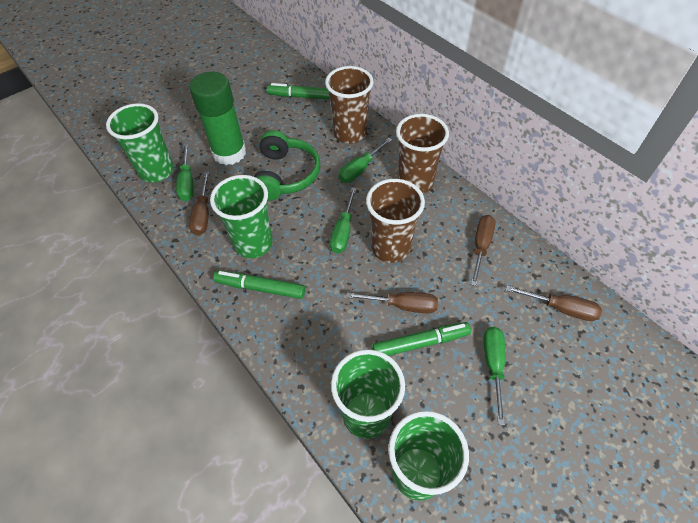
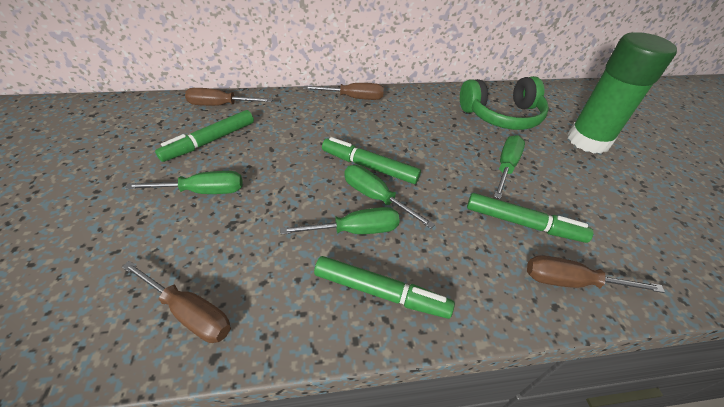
brown cup: [325,66,373,144] [366,179,425,263] [396,114,449,194] = 3 -> none = 0
green cup: [106,103,174,183] [210,175,273,258] [331,349,405,439] [388,411,469,501] = 4 -> none = 0
green marker: [213,271,305,299] [267,83,330,100] [372,322,471,356] = 3 -> [155,110,254,162] [314,256,455,319] [322,137,421,184] [467,193,594,243] = 4

